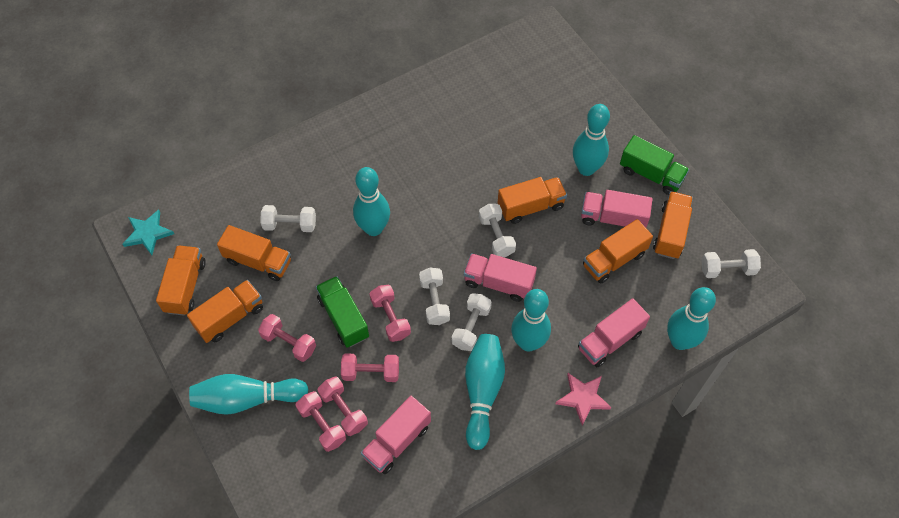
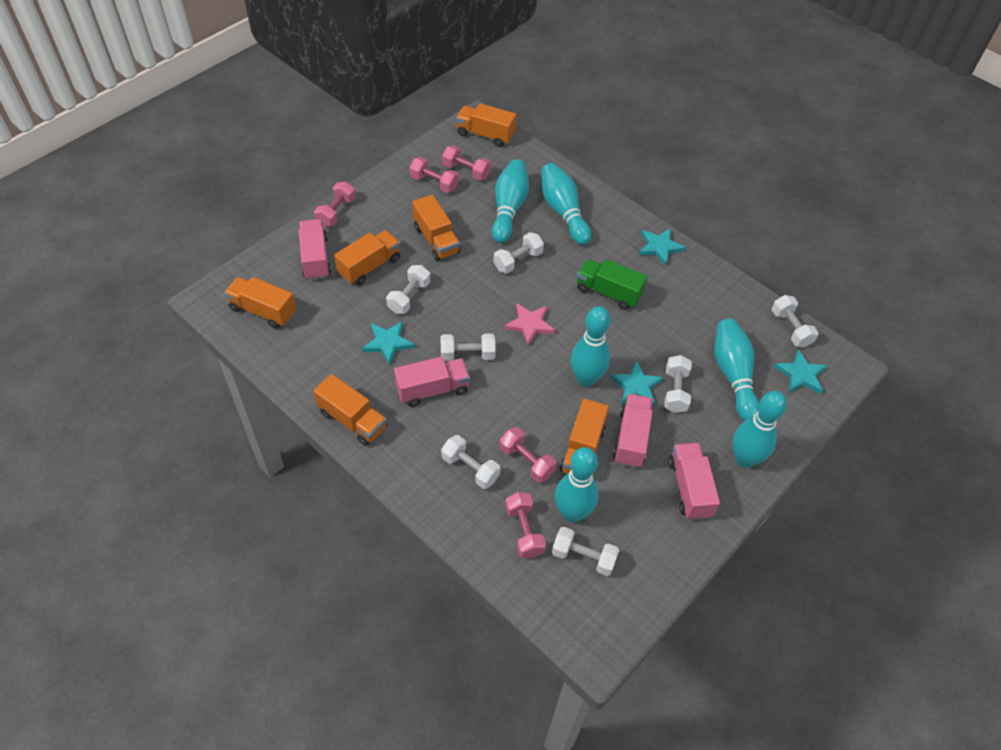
green truck: [316,276,369,347] [620,135,689,195] = 2 -> [577,259,648,310] = 1
turquoise star: [123,209,174,255] = 1 -> [362,321,415,365] [610,360,664,406] [639,228,686,266] [774,349,828,394] = 4
white dumbbell: [260,205,316,232] [419,268,450,325] [452,293,492,351] [479,204,516,257] [702,249,761,278] = 5 -> [386,265,430,314] [441,333,496,361] [441,435,500,489] [493,232,544,274] [552,527,619,576] [664,355,692,413] [772,295,819,347] = 7

